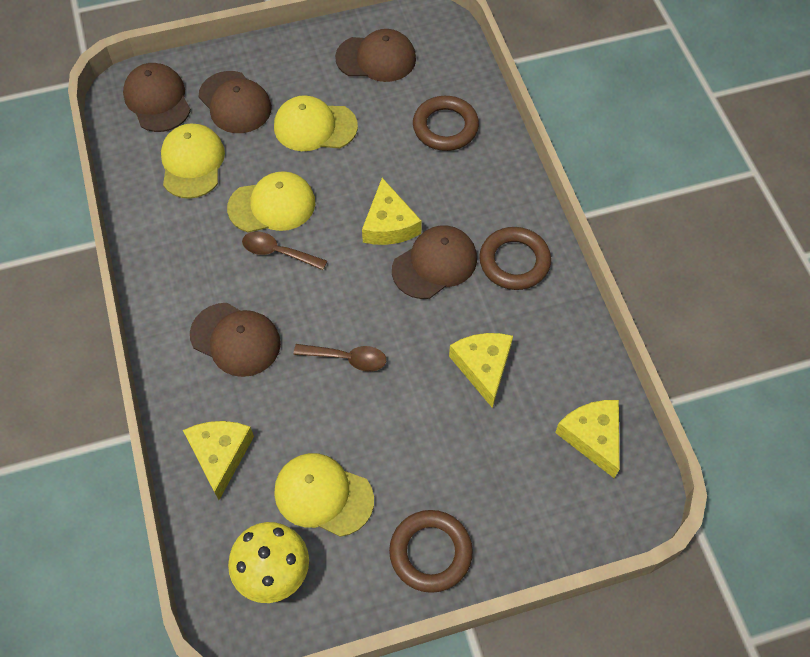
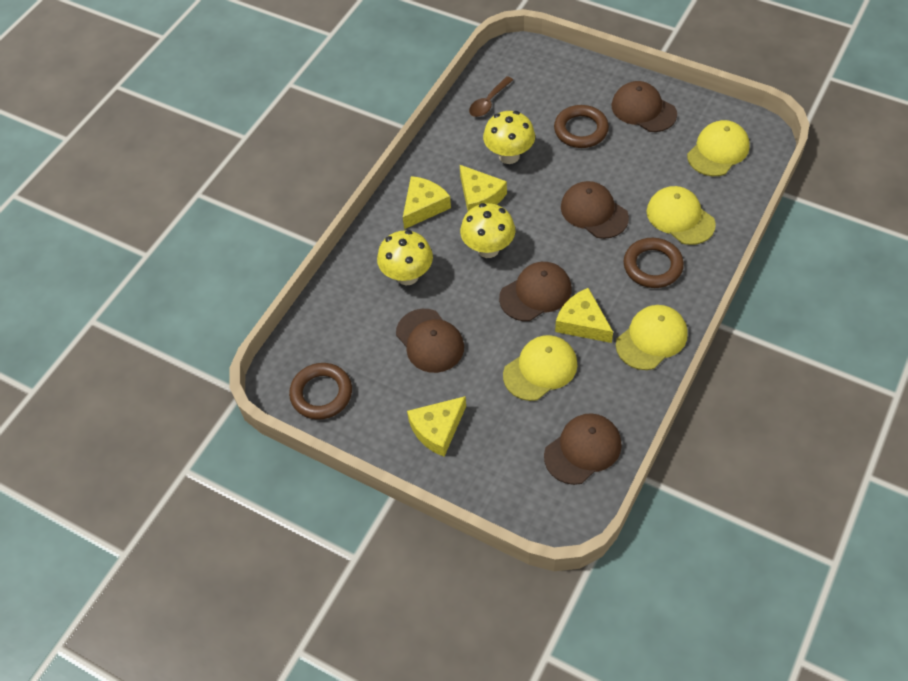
brown spoon: [242,232,327,270] [293,344,386,372] = 2 -> [469,76,513,117] = 1
yellow mushroom: [228,522,309,603] = 1 -> [377,230,433,285] [460,203,516,258] [483,111,535,164] = 3

